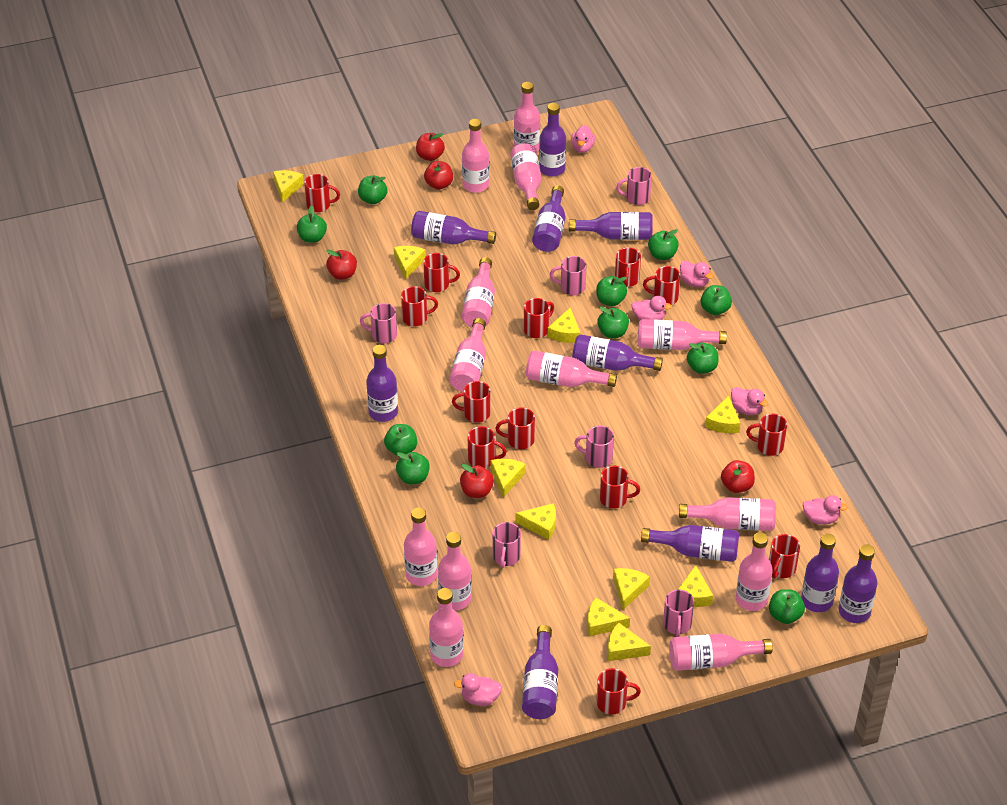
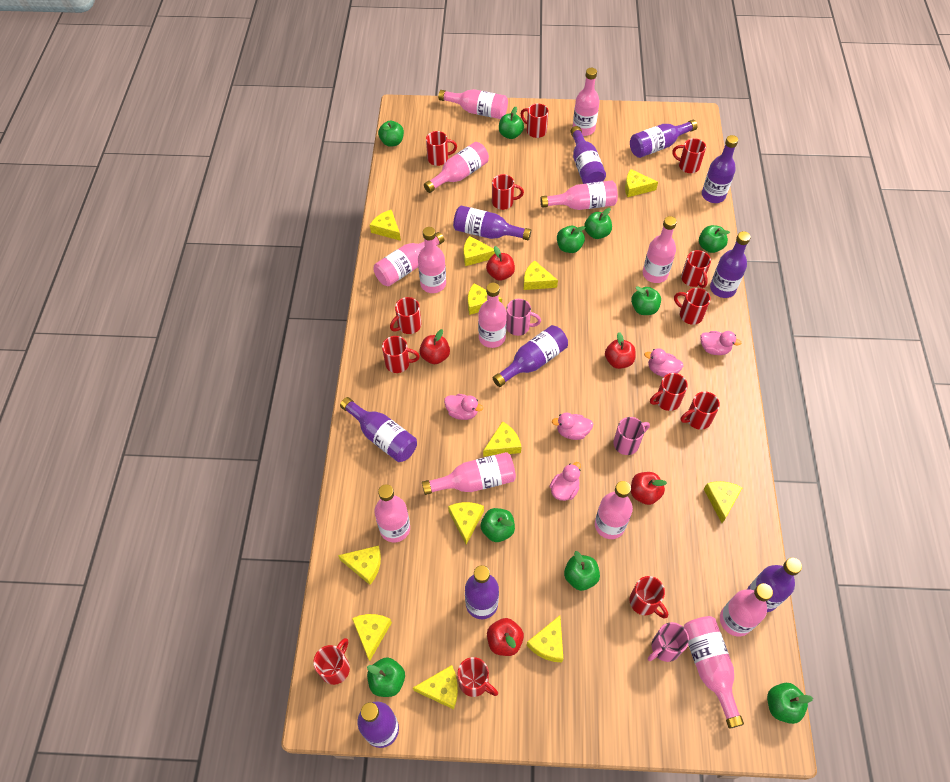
pink duck: [454,673,502,706] [571,125,595,153] [631,296,672,320] [680,261,713,288] [731,387,768,415] [803,495,848,525] = 6 -> [444,394,483,420] [549,462,581,501] [552,413,593,440] [644,348,683,377] [701,331,741,355] = 5
pink mug: [360,303,397,343] [492,522,521,568] [550,256,587,295] [574,426,614,468] [616,167,652,205] [663,589,694,637] = 6 -> [506,299,541,336] [613,417,650,455] [648,622,689,662] = 3
yellow cheese: [273,170,304,202] [394,246,426,280] [491,459,526,498] [515,503,556,540] [548,307,580,343] [587,598,630,636] [608,623,651,661] [613,568,650,610] [678,565,713,607] [705,396,740,433] = 10 -> [338,545,381,585] [352,614,392,661] [370,210,401,241] [413,665,458,709] [448,502,484,545] [464,236,495,266] [468,283,502,315] [483,421,521,457] [524,260,558,290] [527,615,563,662] [625,169,658,197] [704,481,743,523] = 12

